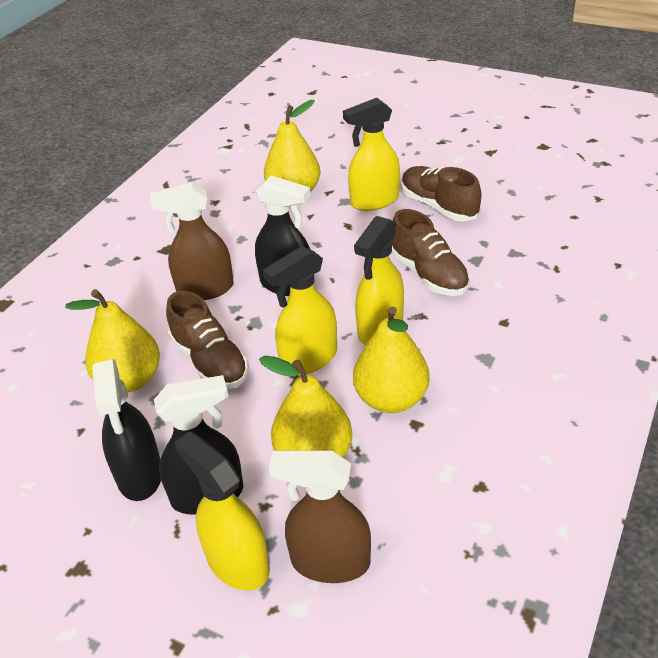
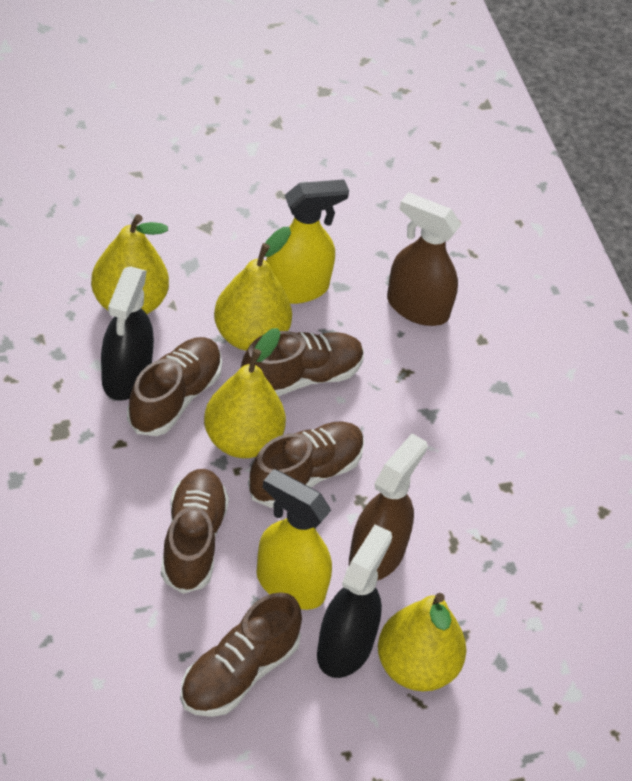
black spray bottle: [92,359,161,501] [154,375,243,515] [255,175,311,296] = 3 -> [101,267,154,401] [317,524,392,678] = 2
brown shoe: [166,291,248,389] [391,209,470,296] [401,166,481,222] = 3 -> [127,337,222,436] [161,469,229,594] [180,592,302,717] [241,331,364,396] [248,421,365,508] = 5
yellow spray bottle: [174,432,270,590] [263,246,337,376] [343,98,400,211] [354,216,404,345] = 4 -> [256,469,332,610] [266,179,349,304] = 2

